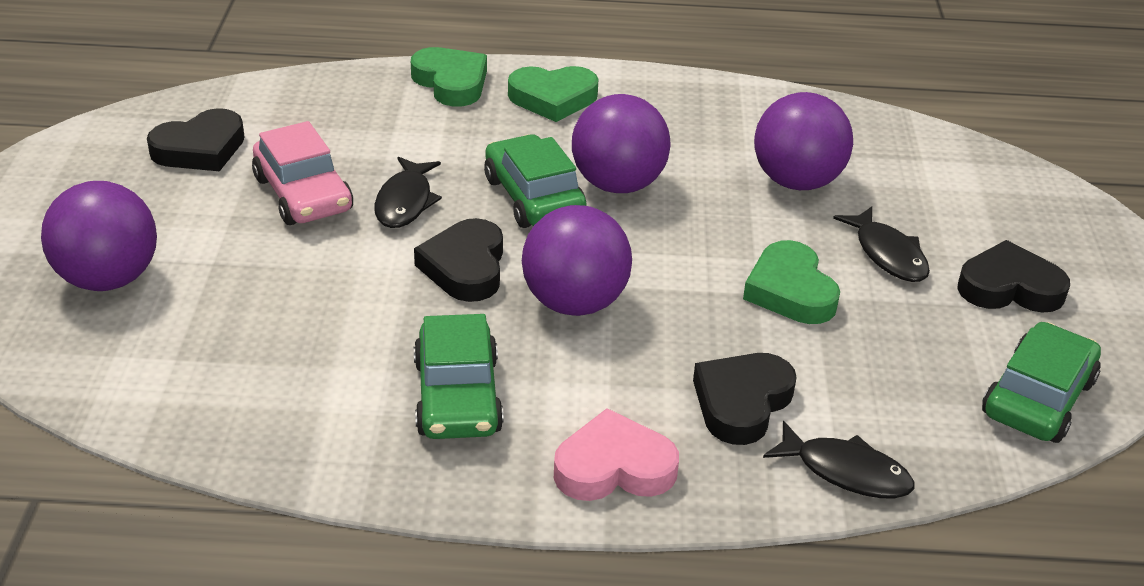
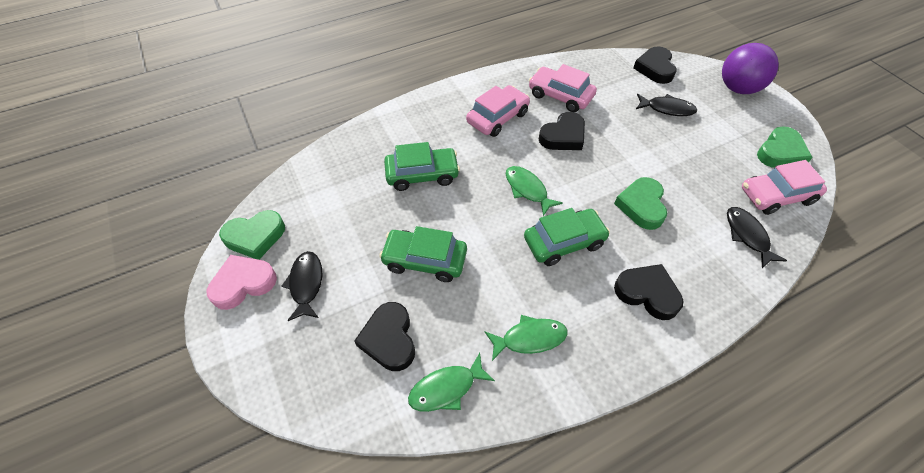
green fish: none = 0 -> [408,353,495,412] [485,315,568,361] [506,166,563,216] = 3
pink car: [252,121,353,225] = 1 -> [466,85,530,137] [529,64,597,112] [742,160,827,215] = 3
purple ball: [41,181,157,291] [522,205,632,316] [572,94,671,193] [754,92,853,190] = 4 -> [722,43,779,94] = 1

